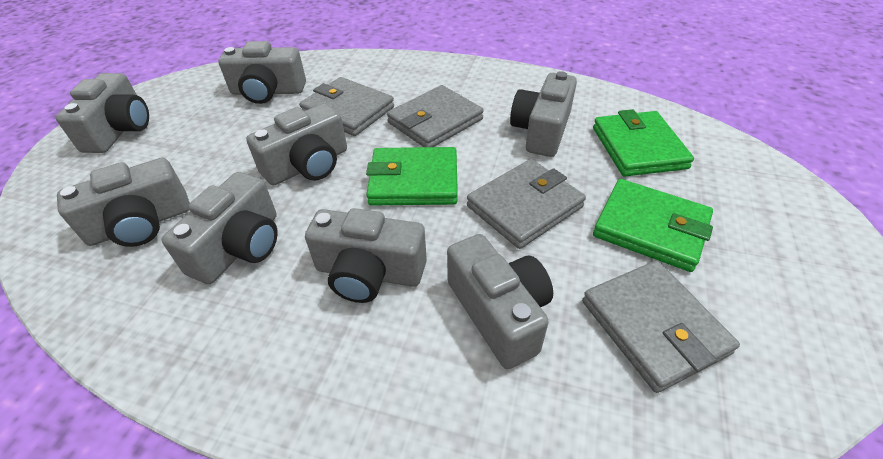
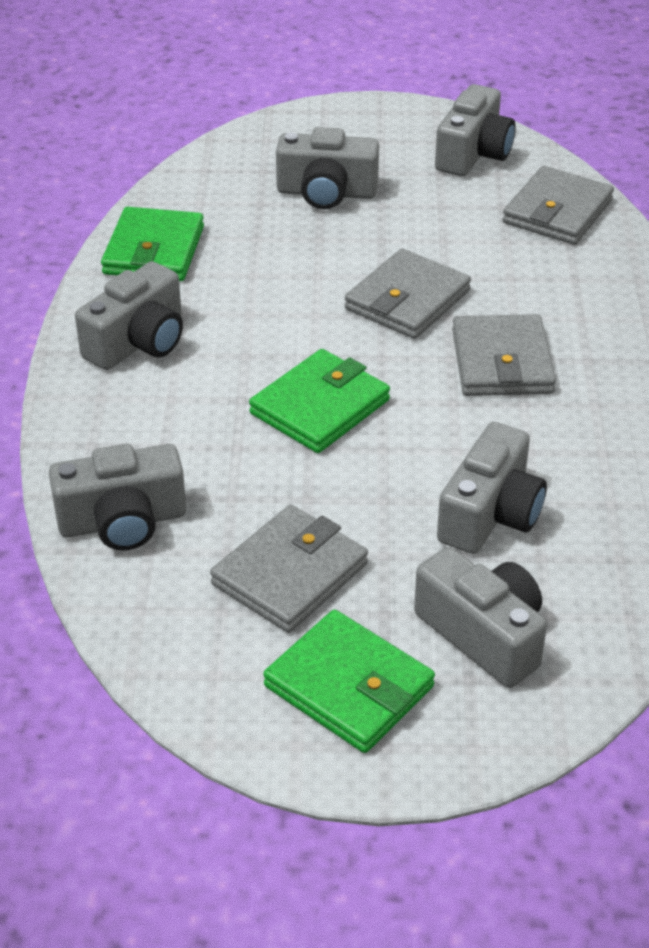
grey camera: [56,73,149,153] [57,158,190,247] [162,172,278,284] [218,41,306,104] [246,103,347,186] [305,208,427,303] [447,234,553,369] [510,71,577,157] = 8 -> [49,444,186,551] [75,261,183,370] [276,127,379,209] [414,547,547,688] [435,84,516,176] [437,422,547,554] = 6

